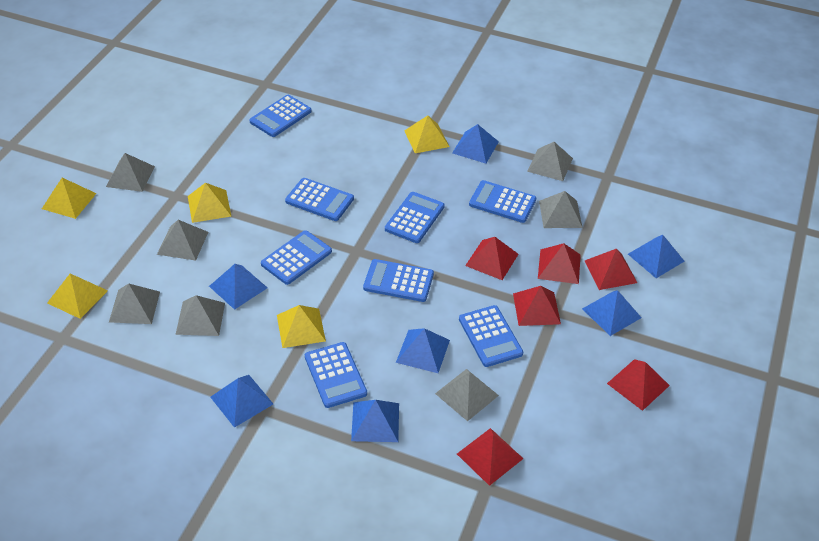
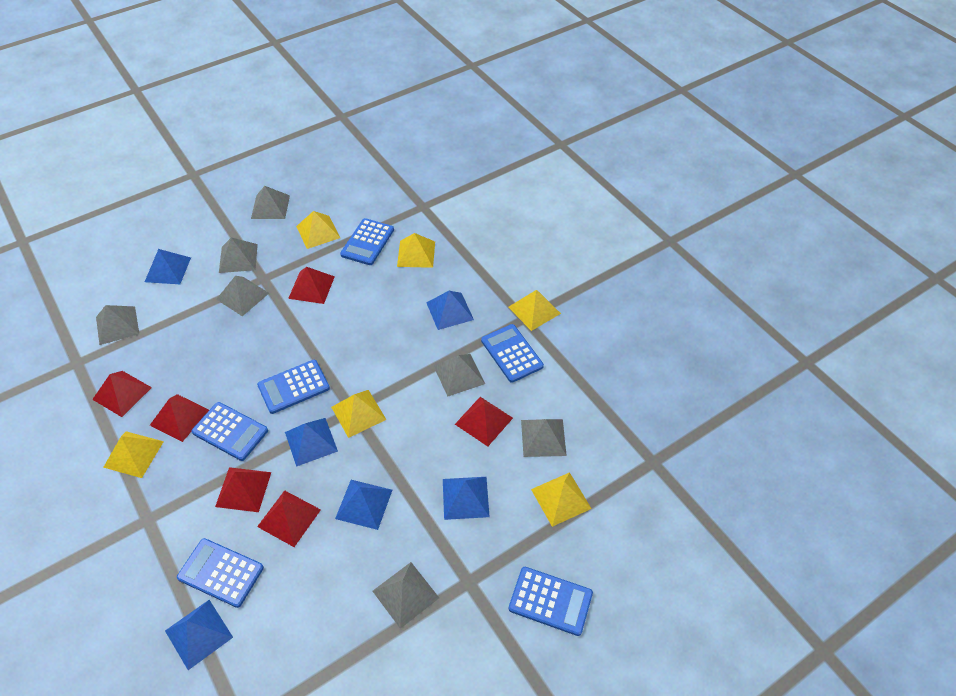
blue calculator: [249,95,312,137] [261,230,332,285] [285,178,354,221] [305,342,367,408] [363,259,434,302] [385,192,445,243] [459,305,523,367] [469,180,536,223] = 8 -> [177,538,264,608] [192,402,268,461] [257,360,330,414] [340,218,394,265] [481,324,544,383] [509,567,593,636] = 6
blue pyramid: [209,264,267,310] [210,375,273,428] [351,400,399,442] [396,328,450,373] [452,124,499,163] [582,290,642,336] [628,235,684,278] = 7 -> [145,249,191,284] [165,600,233,670] [285,418,338,467] [335,480,392,530] [426,291,474,330] [443,477,489,520] = 6
yellow pyramid: [42,178,97,219] [47,274,108,319] [188,183,231,223] [277,305,326,348] [404,115,449,153] = 5 -> [103,431,164,478] [296,211,340,249] [331,390,386,438] [397,233,435,268] [509,290,561,331] [531,472,592,527] = 6

